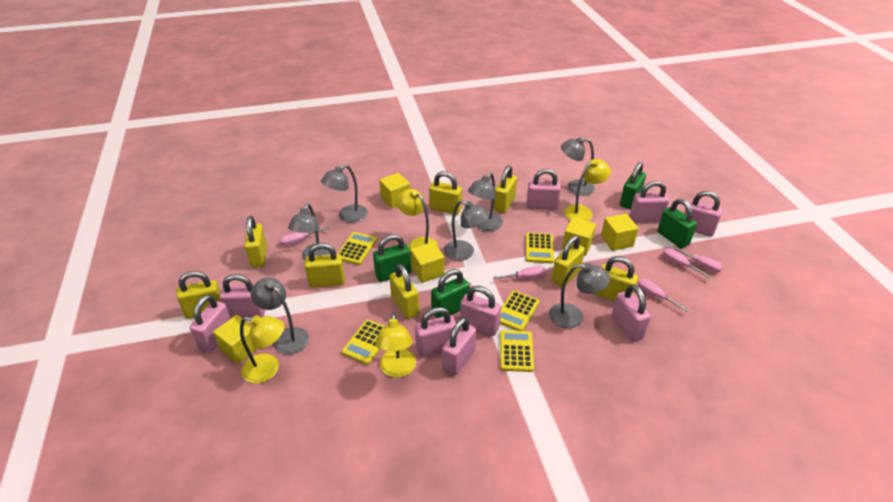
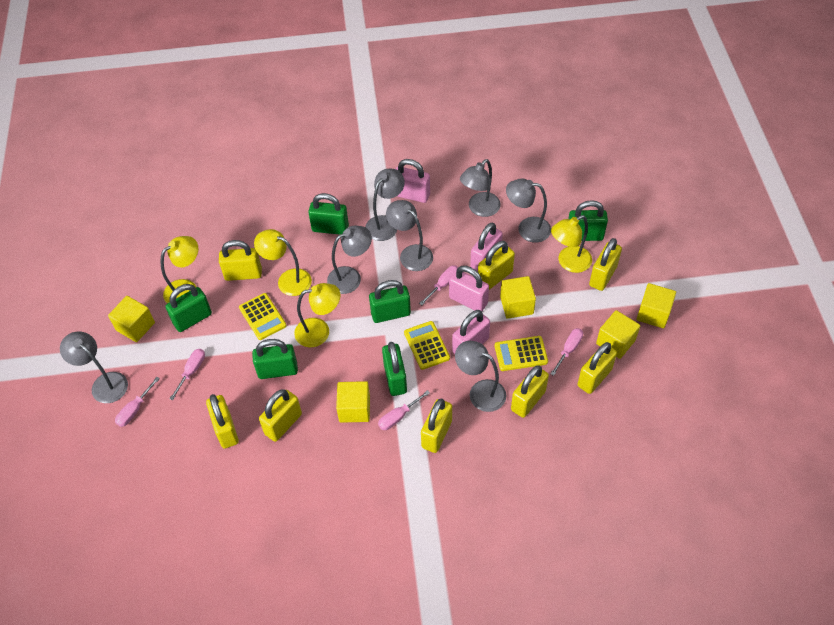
green padlock: [373,234,411,282] [431,269,470,318] [620,162,646,209] [657,199,697,249] = 4 -> [165,284,212,332] [252,339,298,379] [308,193,349,235] [369,280,411,323] [382,342,407,396] [568,200,608,241] = 6
pink padlock: [190,294,231,352] [219,274,265,318] [415,307,456,357] [442,317,476,376] [460,286,501,336] [527,169,561,210] [612,284,651,341] [630,181,669,222] [684,191,722,237] = 9 -> [396,159,430,203] [449,266,489,311] [452,310,490,354] [470,223,503,272] = 4
yellow calculator: [337,232,377,265] [342,320,384,365] [500,291,539,331] [500,330,534,372] [526,233,554,263] = 5 -> [239,293,287,340] [404,321,450,370] [495,336,548,371] = 3

